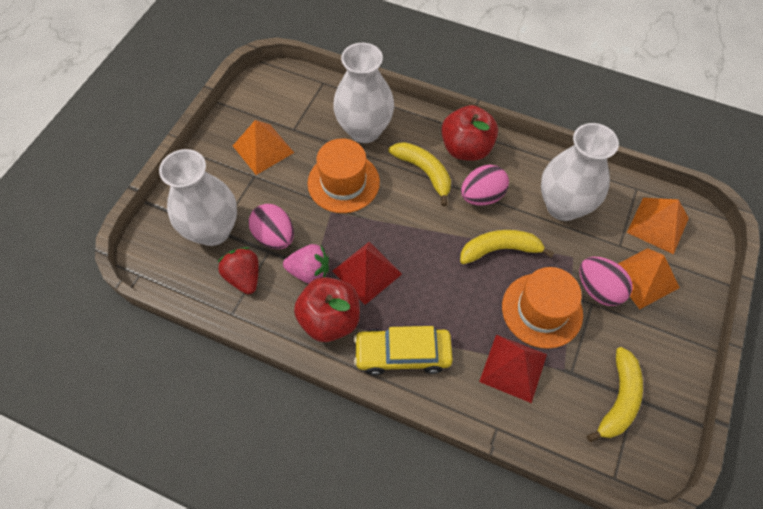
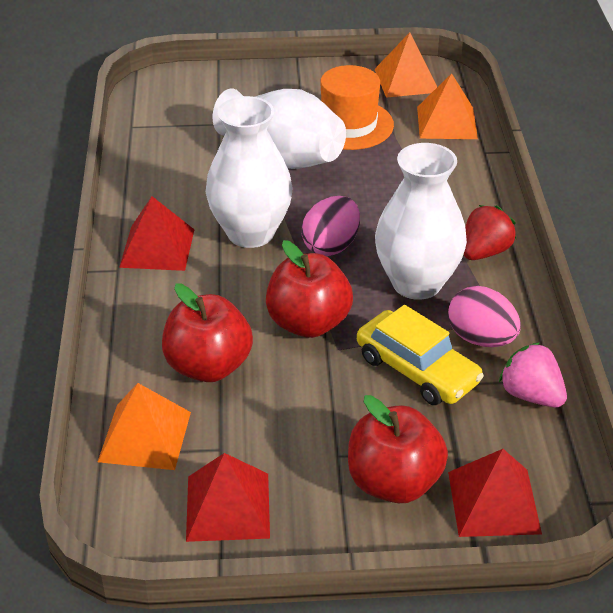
orange hat: [307,138,380,213] [502,267,583,349] = 2 -> [320,65,394,150] = 1
pink egg: [249,204,294,249] [461,164,509,206] [579,257,632,306] = 3 -> [301,196,360,256] [448,286,521,347] = 2
red apple: [294,277,360,342] [441,105,498,161] = 2 -> [162,284,253,382] [266,240,353,338] [348,395,448,503] = 3
red pyramid: [333,242,402,305] [479,335,547,403] = 2 -> [119,196,194,271] [186,453,270,542] [448,449,542,537] = 3
yellow banana: [389,142,451,206] [460,230,554,264] [587,347,643,442] = 3 -> none = 0

